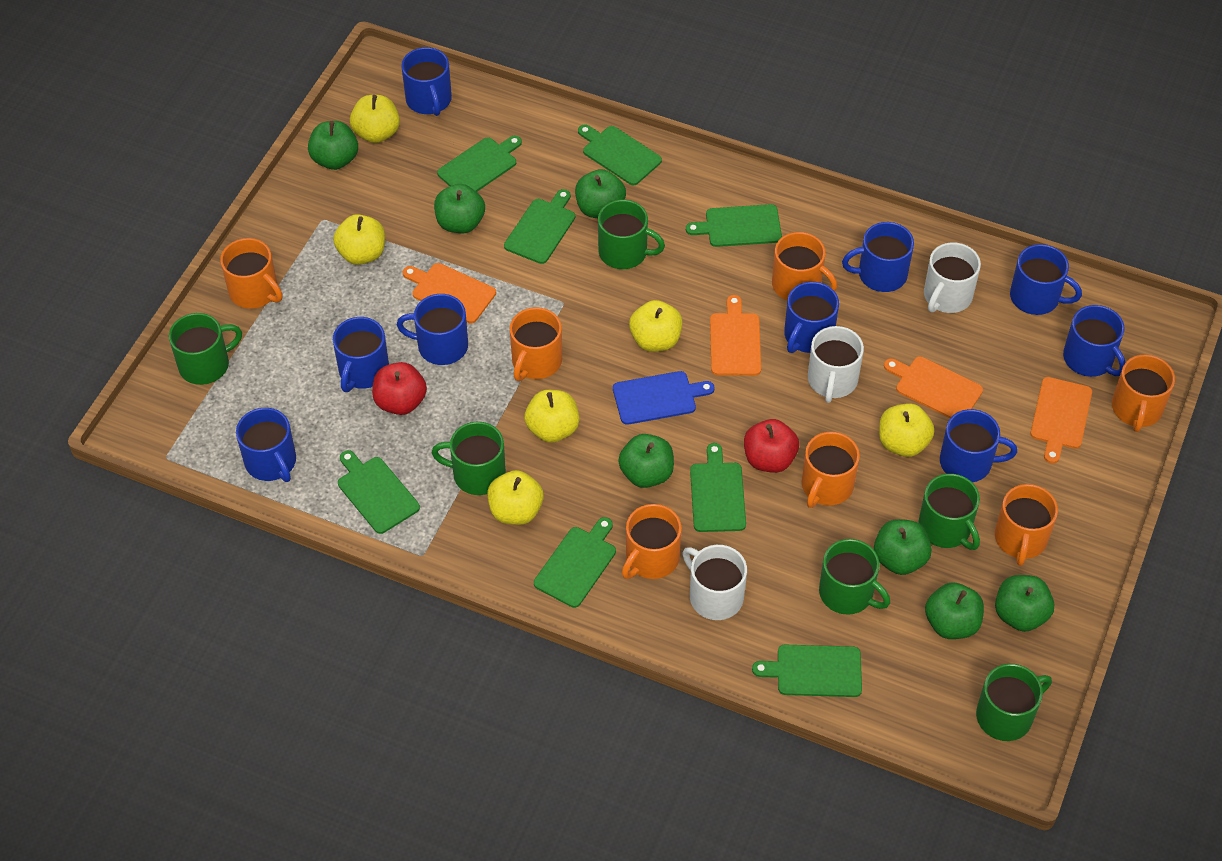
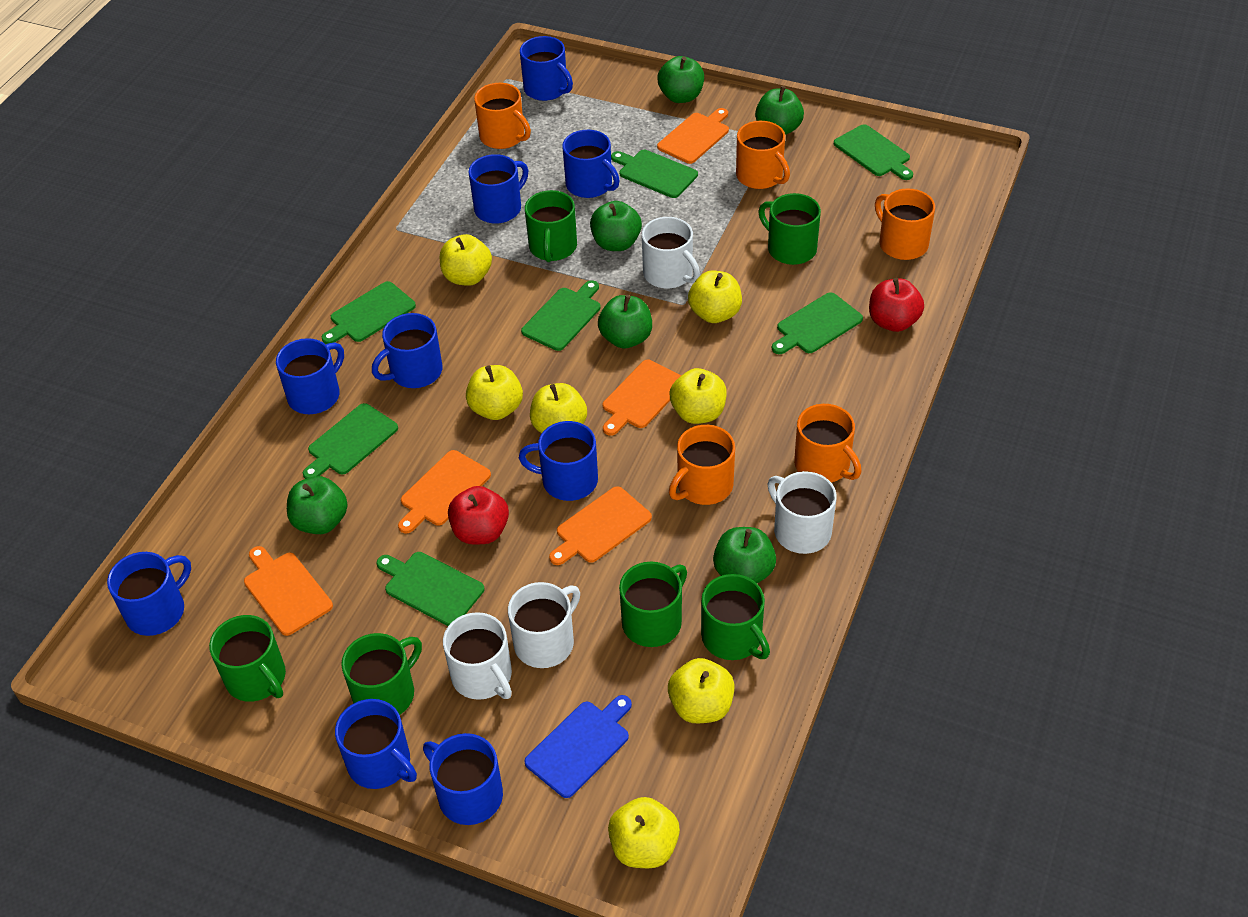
green apple: [308,121,358,170] [434,184,485,233] [575,169,626,218] [618,434,674,488] [874,519,932,575] [925,582,984,639] [995,575,1054,632] = 7 -> [287,476,348,534] [590,201,642,251] [598,295,652,348] [657,56,704,103] [713,527,776,583] [755,86,804,135] = 6
green cutting board: [338,450,420,534] [437,136,522,192] [504,189,575,264] [534,517,616,608] [578,124,662,185] [686,204,782,247] [690,443,746,532] [752,645,862,697] = 8 -> [303,403,398,479] [322,281,416,344] [377,552,484,626] [521,280,601,351] [611,150,698,198] [772,292,863,354] [834,124,913,180] = 7
orange cutting board: [403,263,496,323] [710,295,761,376] [884,356,983,418] [1031,377,1092,464] = 4 -> [244,546,333,636] [398,450,491,533] [549,486,652,565] [603,360,682,436] [657,108,729,164] = 5
orange mug: [220,238,283,309] [510,307,562,381] [622,504,682,579] [772,232,837,300] [802,432,860,508] [995,484,1058,566] [1112,354,1175,432] = 7 -> [474,83,531,149] [669,425,735,505] [736,121,790,189] [794,404,861,483] [875,188,935,260] = 5
white mug: [682,545,747,620] [808,326,864,403] [924,242,981,313] = 3 -> [443,612,512,700] [508,582,580,668] [642,217,700,289] [768,471,837,554] = 4
yellow apple: [333,214,385,265] [350,95,400,143] [487,470,544,525] [525,390,579,443] [629,300,683,352] [879,403,934,457] = 6 -> [440,234,492,286] [466,365,523,420] [530,383,587,433] [608,797,680,868] [668,658,735,723] [669,368,727,424] [688,271,742,323] = 7

